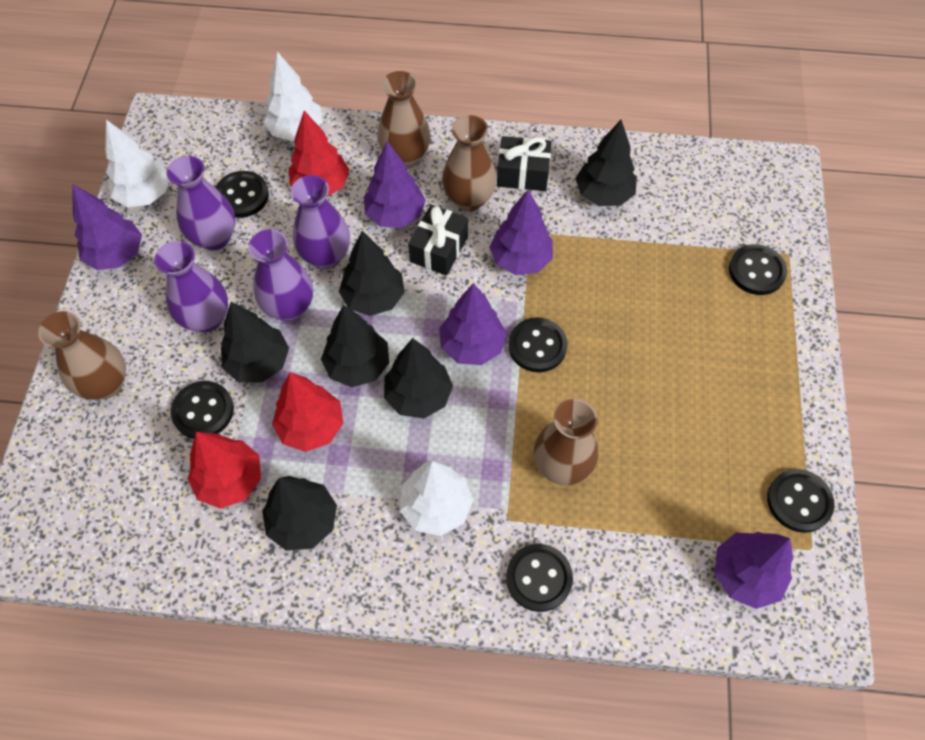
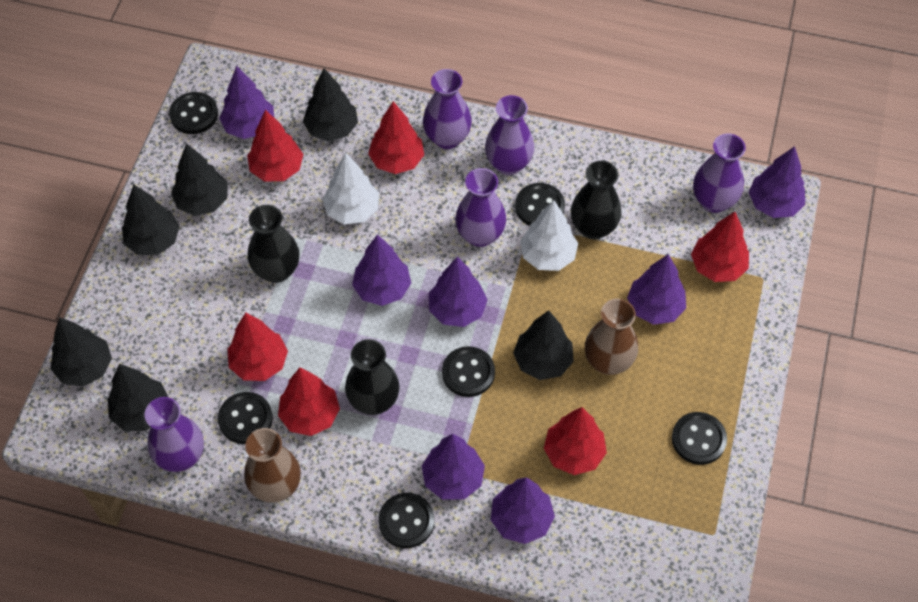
black gift: [408,205,468,276] [497,136,551,191] = 2 -> none = 0
black vase: none = 0 -> [248,205,300,283] [345,339,399,415] [571,161,622,240] = 3
brown vase: [38,311,126,400] [377,71,431,168] [442,115,497,211] [534,399,598,485] = 4 -> [244,428,301,503] [585,299,638,375] = 2
purple tree: [72,184,142,270] [364,141,426,228] [439,283,506,365] [489,190,553,275] [714,532,794,609] = 5 -> [219,66,274,139] [352,234,411,306] [422,434,485,500] [429,257,488,327] [490,477,555,544] [627,254,686,325] [749,146,805,218] = 7
purple vase: [155,241,228,332] [166,156,236,251] [248,229,313,321] [291,175,350,269] = 4 -> [144,397,204,472] [423,69,472,149] [455,168,506,247] [485,95,534,175] [693,133,746,213] = 5
red tree: [188,432,261,509] [272,372,343,452] [289,111,350,197] = 3 -> [227,312,288,381] [247,110,303,182] [278,367,340,436] [368,101,424,174] [544,407,607,475] [691,212,749,282] = 6
white tree: [105,120,169,207] [264,52,323,141] [399,461,473,536] = 3 -> [322,153,379,224] [520,200,578,271] = 2

